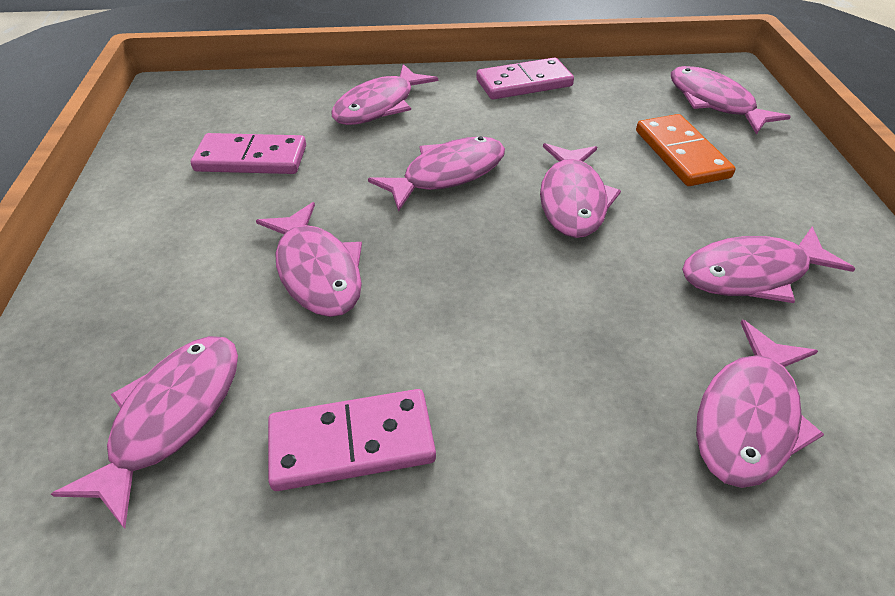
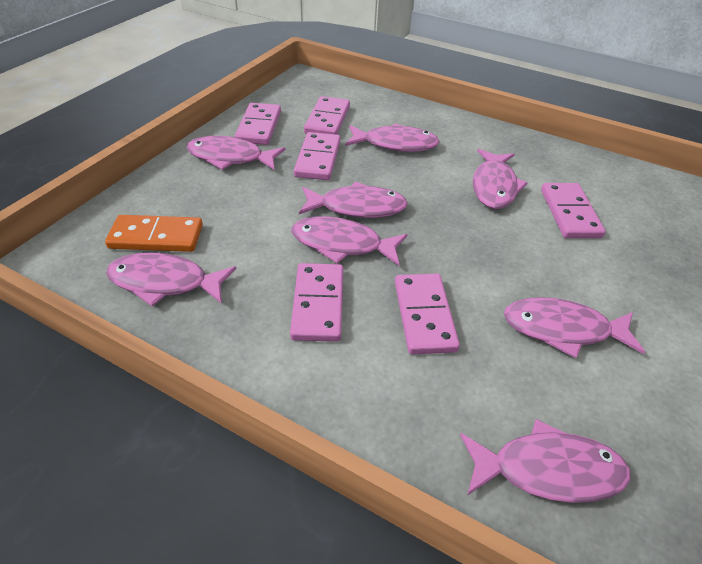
pink domino: [191,133,306,174] [268,389,436,491] [476,57,574,100] = 3 -> [235,103,281,145] [290,263,343,342] [294,132,341,180] [304,96,350,135] [395,274,460,355] [541,183,606,238] = 6

